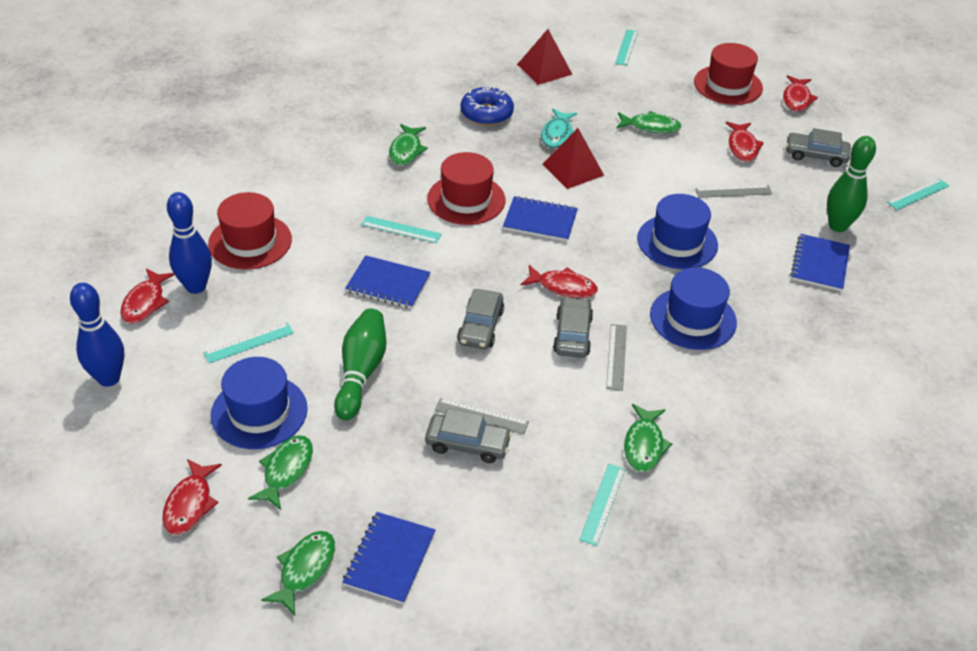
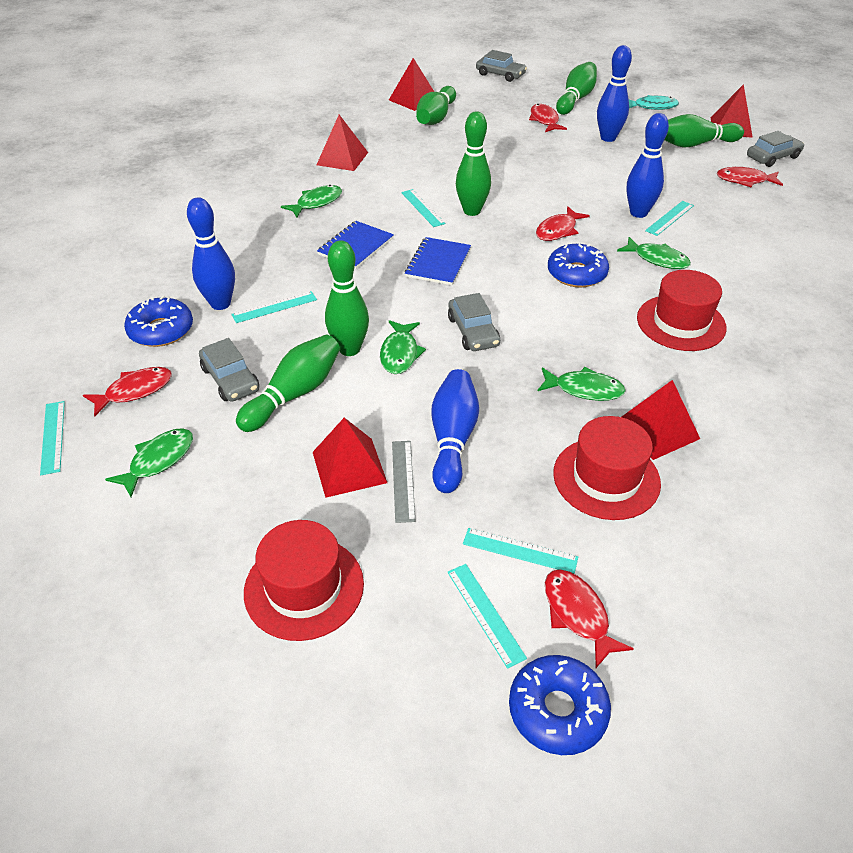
blue bowling pin: [70,283,125,387] [167,192,212,294] = 2 -> [187,197,235,310] [431,369,479,493] [597,45,632,142] [627,113,669,218] = 4
blue donut: [461,86,514,126] = 1 -> [124,296,193,347] [509,655,611,755] [548,244,609,288] = 3
blue hat: [211,357,308,449] [637,194,718,269] [650,268,737,350] = 3 -> none = 0
blue notebook: [342,512,435,604] [345,255,430,309] [503,196,578,242] [791,234,850,291] = 4 -> [317,221,394,269] [405,237,471,285] = 2
green bowling pin: [334,308,386,420] [827,136,876,232] = 2 -> [236,335,340,432] [325,241,369,356] [416,86,456,125] [456,111,491,216] [556,62,597,115] [664,114,744,147] = 6
grey ruler: [435,398,529,434] [606,324,627,391] [695,185,772,198] = 3 -> [392,441,415,523] = 1
red pyramid: [517,29,573,85] [542,128,604,189] = 2 -> [313,418,387,498] [317,115,368,171] [389,58,434,111] [622,380,700,460] [711,84,753,138] = 5
turquoise ruler: [204,322,294,363] [362,216,441,243] [579,464,625,546] [615,30,638,66] [887,179,949,210] = 5 -> [40,401,65,475] [231,291,317,323] [401,189,446,227] [447,564,527,669] [463,528,578,574] [645,201,694,236] = 6

